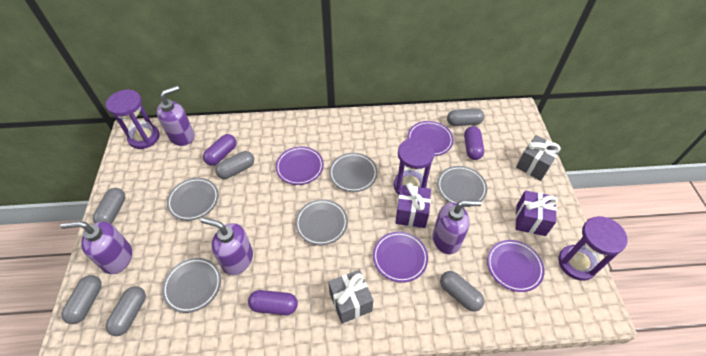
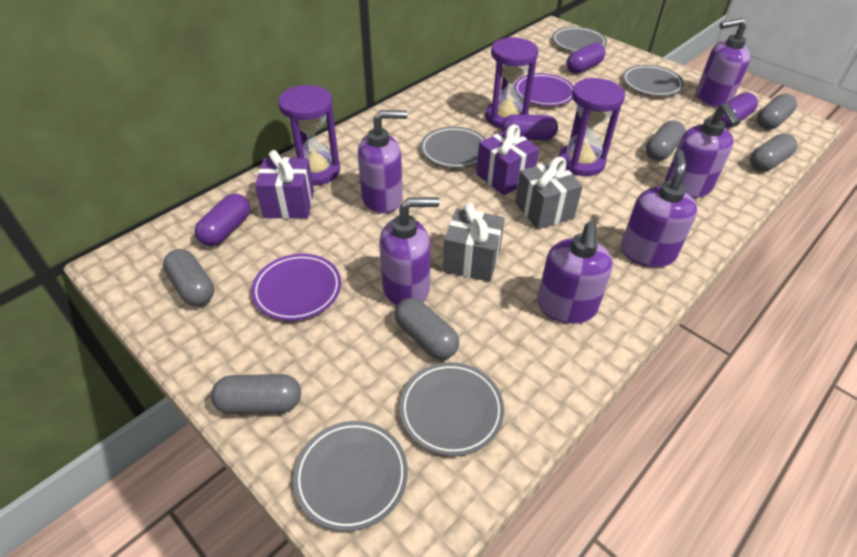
purple capsule: [203,134,237,166] [248,290,298,315] [464,126,484,160] = 3 -> [195,194,250,246] [501,114,558,140] [566,43,605,73] [721,92,758,127] = 4
purple plate: [276,146,324,185] [373,232,428,283] [408,121,454,156] [487,240,545,292] = 4 -> [251,254,341,321] [514,73,574,106] = 2
purple soap dispenser: [61,221,132,274] [157,86,194,146] [201,217,253,275] [433,200,481,254] = 4 -> [358,110,407,214] [379,197,440,306] [537,222,613,324] [621,149,697,267] [665,103,740,198] [696,18,750,108] = 6

